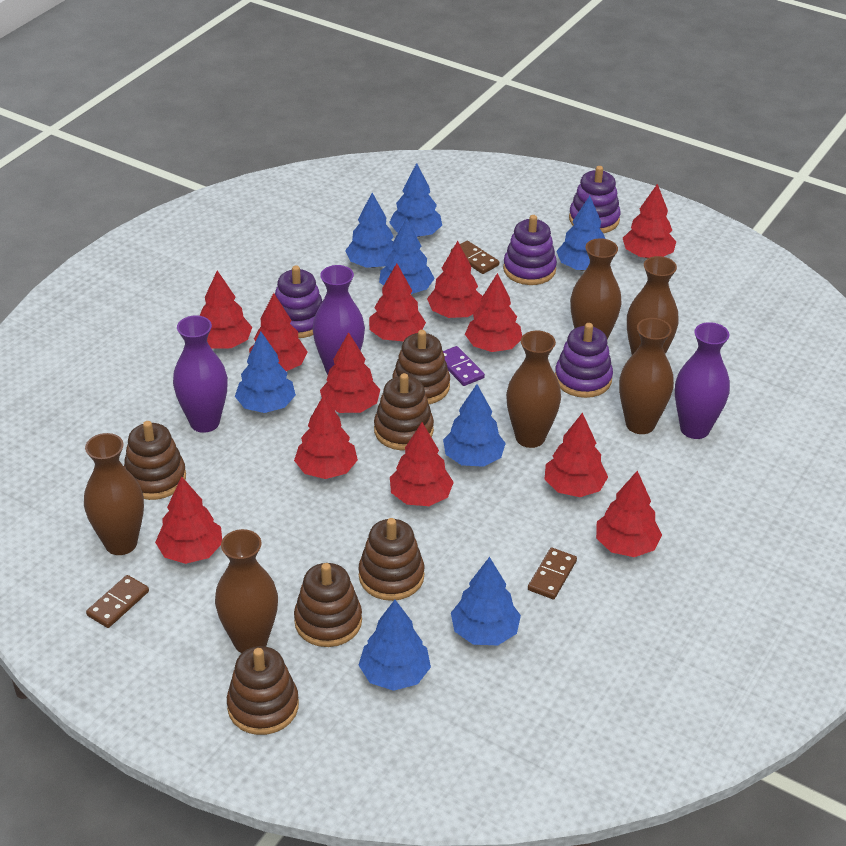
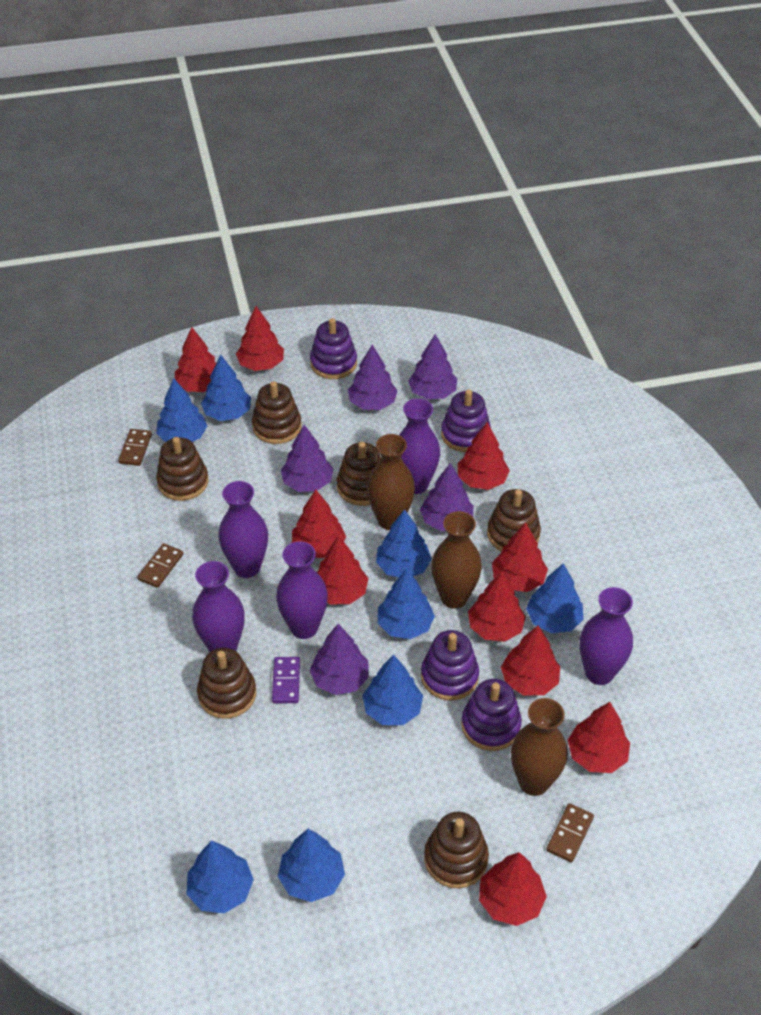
brown vase: [84,433,144,555] [215,529,278,653] [506,331,561,448] [570,238,622,340] [619,318,674,434] [627,256,679,355] = 6 -> [367,434,415,530] [431,511,482,609] [511,698,568,796] = 3
purple tree: none = 0 -> [281,425,333,492] [309,624,369,695] [348,344,398,410] [408,334,457,399] [420,463,474,531] = 5
purple vase: [173,315,228,433] [313,265,365,375] [675,322,730,439] = 3 -> [192,561,245,652] [218,481,268,578] [276,542,328,639] [399,398,440,494] [579,587,633,685] = 5
red tree: [155,476,222,564] [200,270,252,349] [249,293,308,371] [294,395,358,479] [320,332,380,413] [369,263,426,341] [390,422,454,506] [427,241,483,318] [465,273,522,352] [545,413,608,497] [596,470,662,557] [623,184,676,259] = 12 -> [175,327,216,392] [236,306,284,371] [292,490,346,558] [317,535,368,604] [458,422,510,490] [468,572,526,642] [479,852,547,926] [492,522,548,592] [501,626,560,696] [568,702,630,773] = 10

